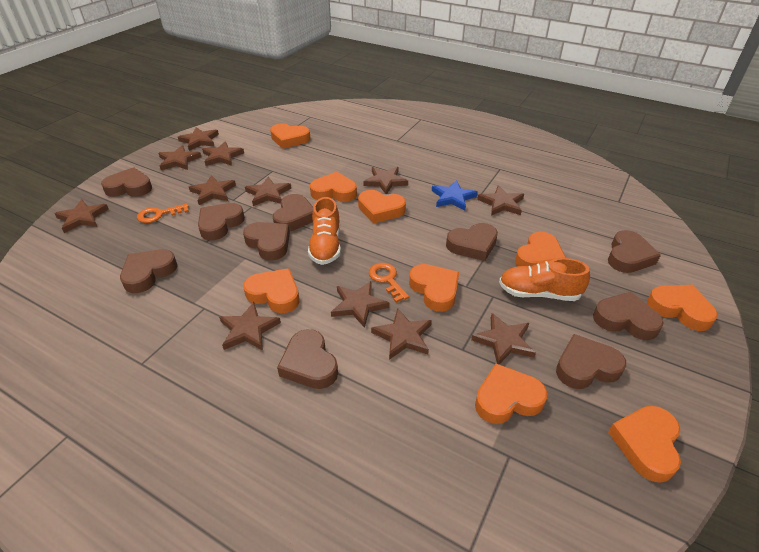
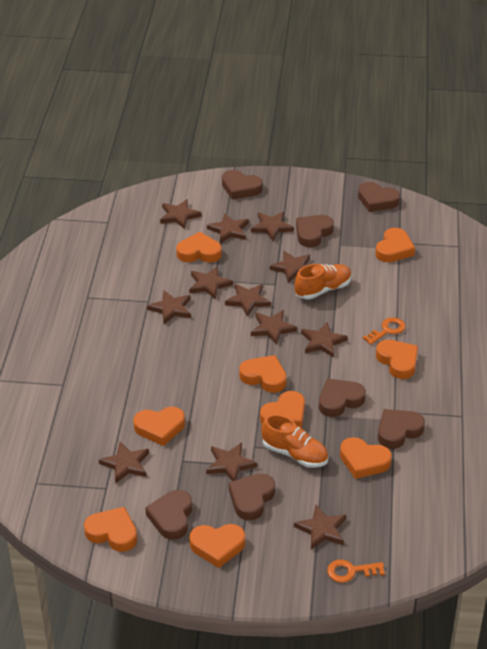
blue star: [432,180,478,211] = 1 -> none = 0
brown heart: [101,167,152,197] [120,249,177,293] [198,203,245,240] [243,222,290,261] [273,194,313,231] [277,329,338,389] [446,223,498,261] [556,334,626,389] [593,292,663,340] [608,230,661,273] = 10 -> [145,490,192,540] [222,170,263,200] [229,473,275,520] [296,215,334,247] [319,378,366,417] [358,182,400,212] [378,409,425,449] = 7

